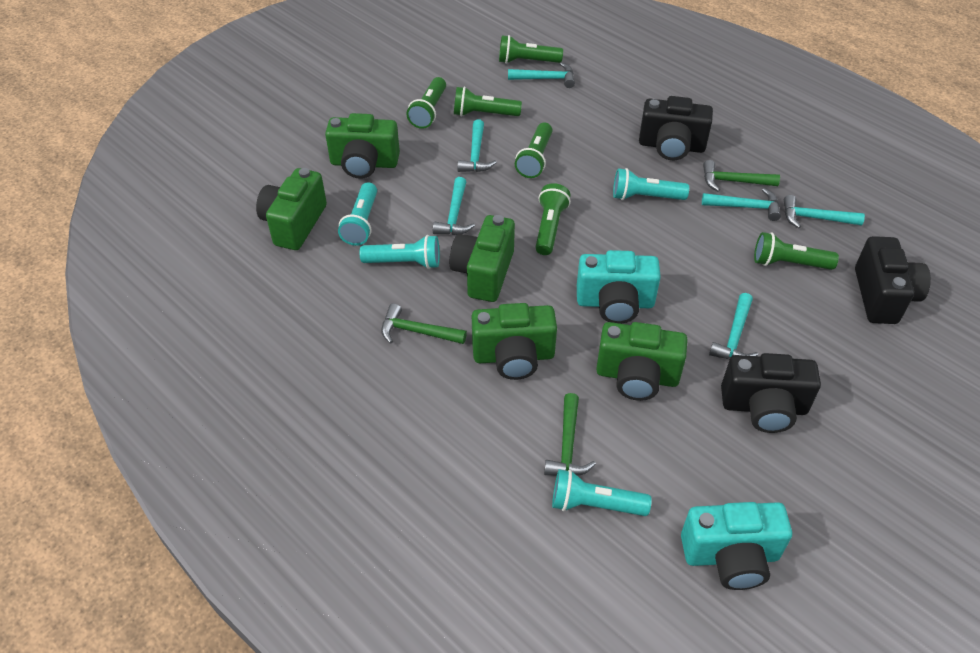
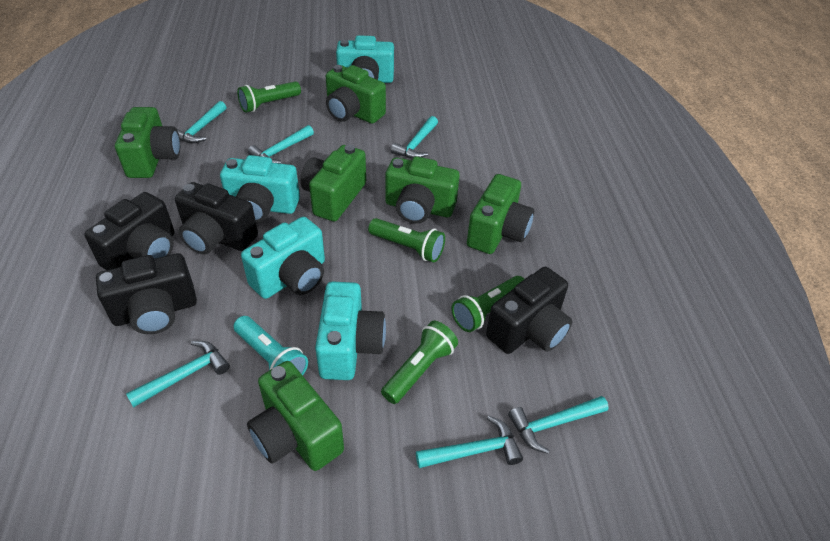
black camera: [639,96,713,160] [721,353,821,433] [855,236,931,324] = 3 -> [84,192,175,270] [96,253,197,334] [175,182,258,255] [486,267,572,354] = 4
green camera: [256,168,327,250] [325,113,400,179] [450,215,515,302] [472,303,557,380] [596,322,688,401] = 5 -> [115,107,180,178] [247,361,344,471] [300,145,366,222] [326,65,386,124] [385,156,460,224] [467,174,534,254] = 6
green flashlight: [406,77,446,129] [454,87,522,117] [499,35,563,64] [515,122,553,178] [535,183,571,255] [754,232,839,270] = 6 -> [237,81,301,113] [368,218,445,262] [381,321,458,404] [451,276,524,332] = 4
green hammer: [381,303,467,344] [544,393,596,476] [703,160,780,192] = 3 -> none = 0
turquoise camera: [577,250,661,324] [681,502,792,590] = 2 -> [220,155,300,223] [241,217,325,299] [315,281,386,380] [336,35,394,83] = 4
turquoise flashlight: [338,182,377,246] [359,235,440,269] [552,469,652,516] [613,168,689,200] = 4 -> [234,316,308,375] = 1

